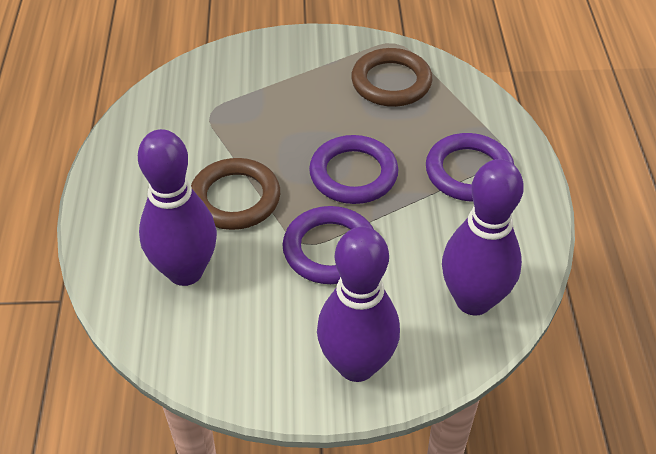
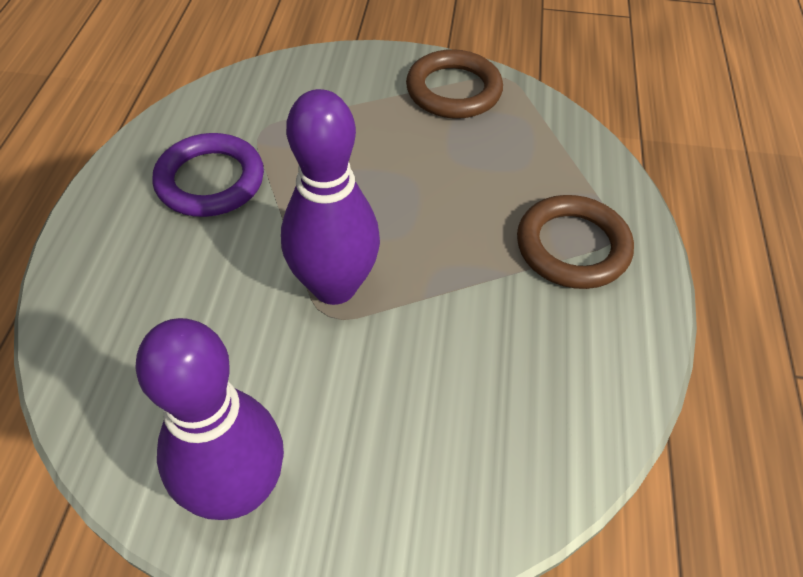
purple bowling pin: [138,129,217,286] [317,226,400,382] [442,159,524,316] = 3 -> [135,318,284,520] [281,89,380,305] = 2
purple ring: [282,206,374,284] [309,135,398,204] [426,133,514,202] = 3 -> [152,133,264,217] = 1

